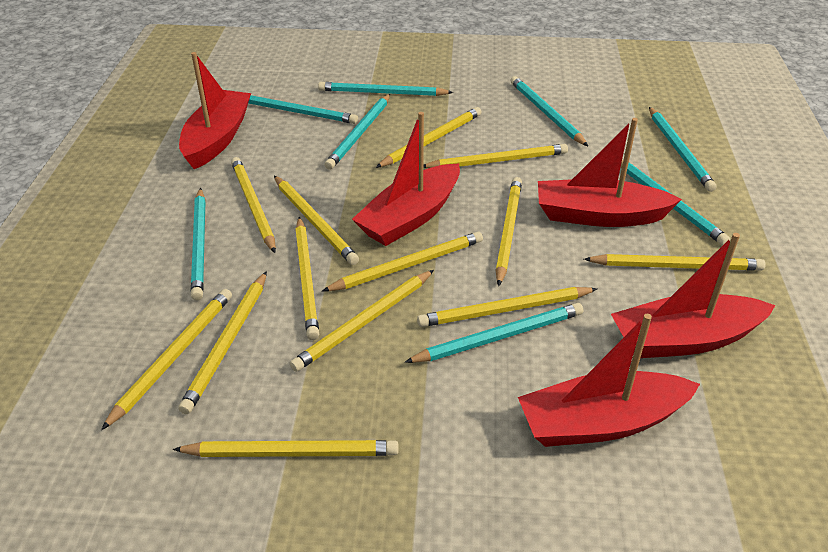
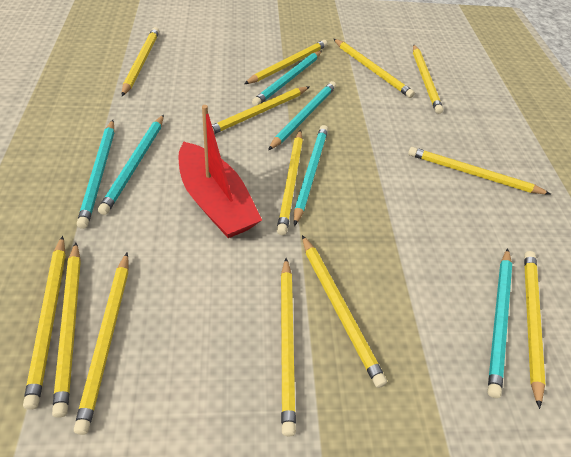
red boat: [179,52,251,169] [352,112,460,246] [518,314,700,447] [538,118,682,227] [611,233,775,358] = 5 -> [178,105,262,238] = 1
turquoise pencil: [191,188,205,300] [248,95,358,124] [318,82,453,96] [325,94,390,170] [405,303,583,363] [510,76,588,146] [621,160,730,245] [649,107,717,192] = 8 -> [77,120,114,229] [98,115,164,215] [252,51,322,106] [268,81,336,150] [294,125,328,226] [488,248,512,398] = 6

